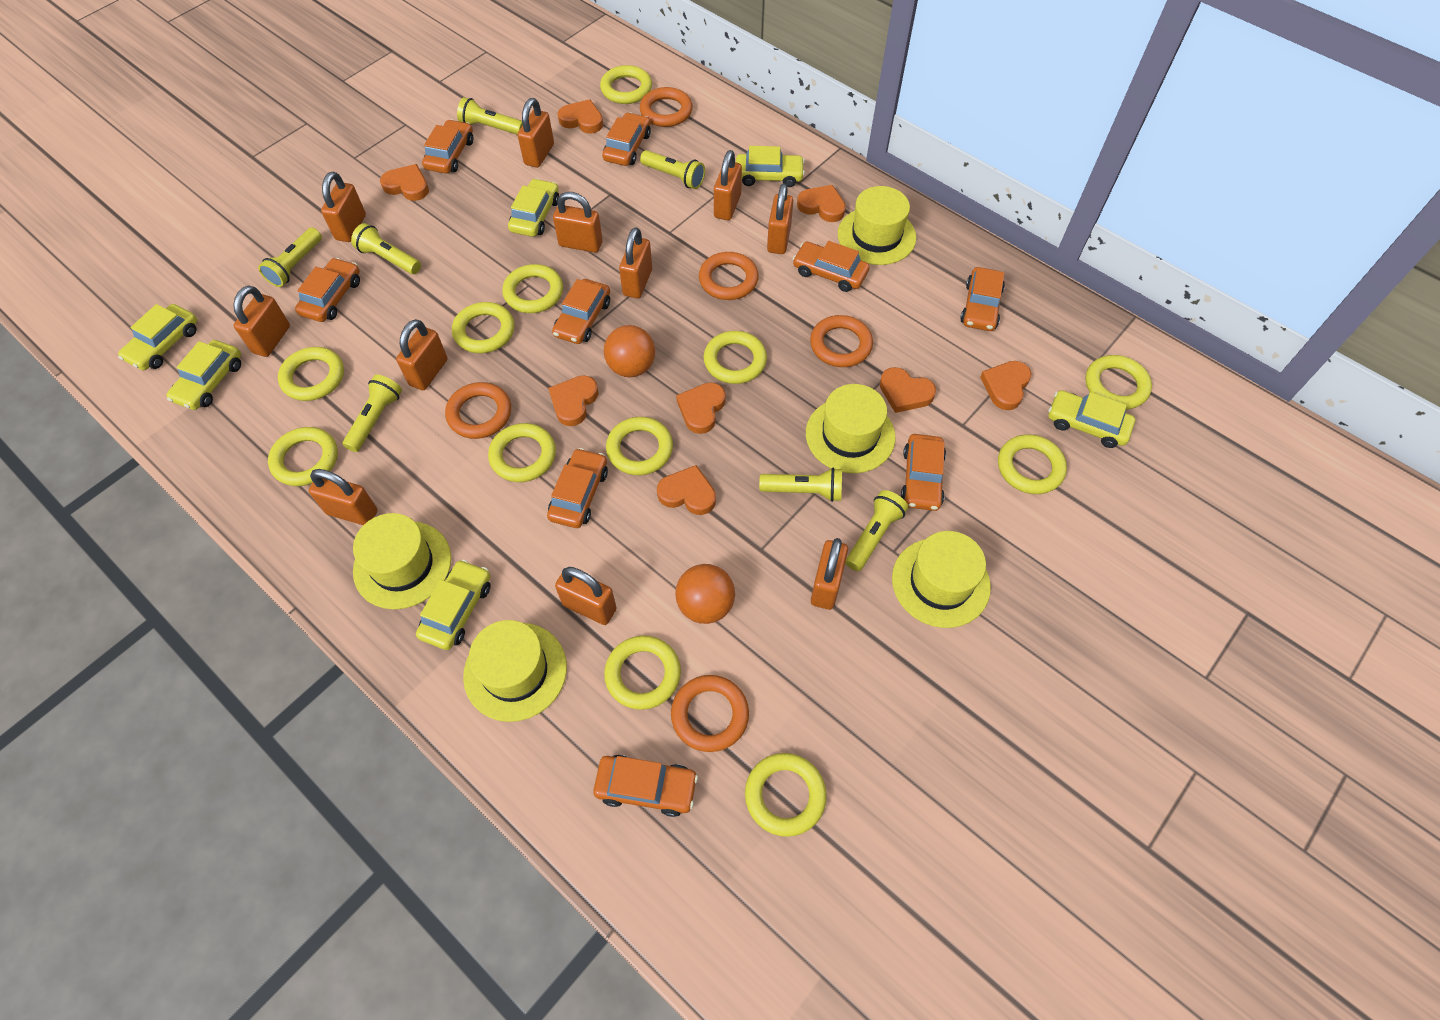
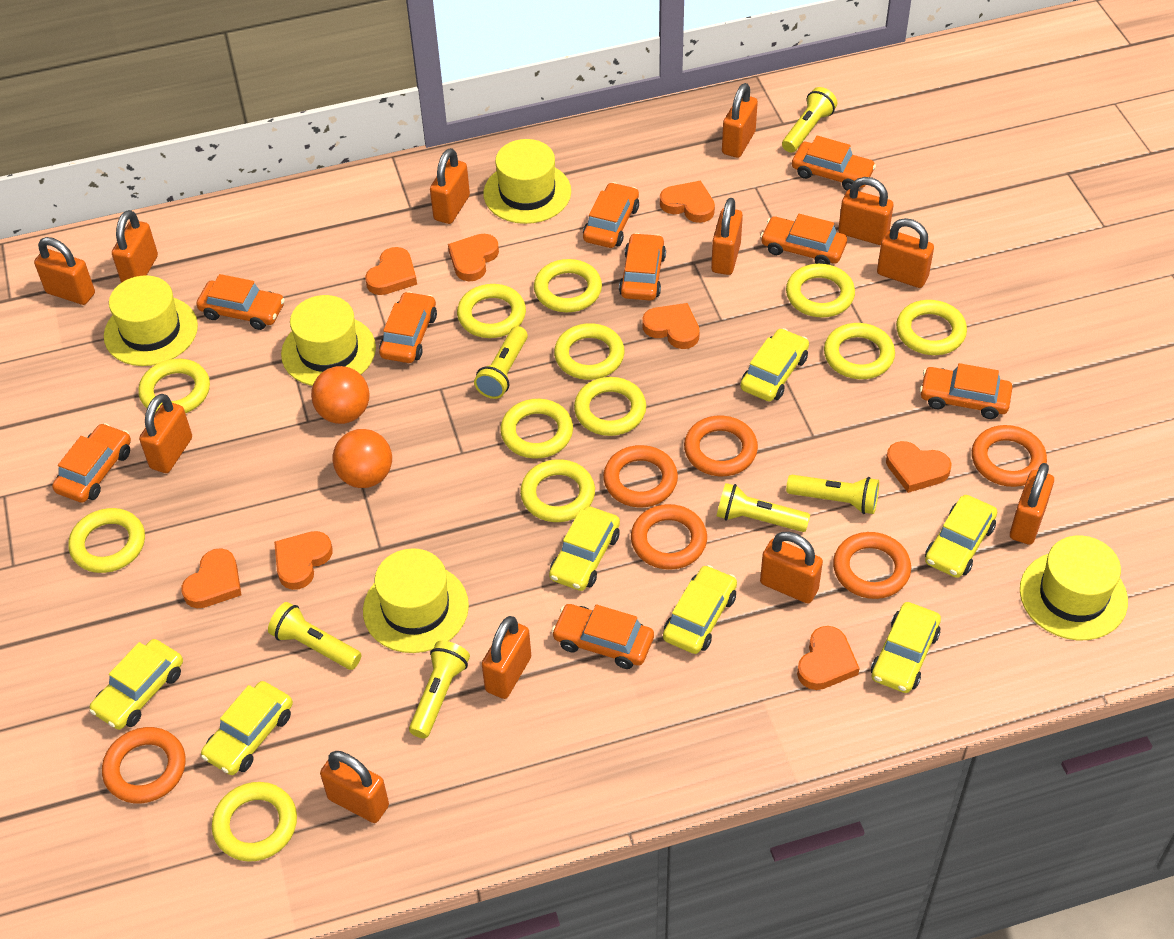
orange padlock: [234,285,290,357] [309,469,377,525] [321,172,366,242] [396,319,447,390] [517,98,554,167] [553,192,603,253] [555,567,617,625] [619,227,652,298] [714,150,742,220] [767,183,793,254] [811,538,848,610] = 11 -> [34,237,95,305] [112,210,158,283] [139,394,192,473] [320,751,389,823] [430,148,470,224] [482,616,531,699] [711,198,743,275] [722,83,758,158] [760,532,823,603] [838,177,893,245] [877,218,934,288] [1010,463,1054,545] = 12
orange ring: [445,382,511,439] [640,87,693,127] [671,675,749,752] [699,252,759,300] [810,315,873,367] = 5 -> [102,727,186,803] [603,445,678,507] [631,504,707,570] [684,416,758,476] [833,532,911,599] [972,425,1047,487] = 6
yellow car: [118,304,197,370] [166,340,241,410] [416,560,491,650] [508,178,559,237] [736,146,805,187] [1048,390,1135,448] = 6 -> [90,639,183,730] [201,681,293,775] [549,506,620,591] [663,565,737,654] [740,328,809,401] [871,602,941,693] [925,495,997,578] = 7
yellow flashlight: [258,228,322,287] [342,374,402,452] [351,223,421,274] [457,97,523,135] [640,150,705,189] [759,468,842,502] [845,490,908,571] = 7 -> [268,602,362,670] [409,641,470,739] [474,326,528,399] [717,483,810,532] [782,87,837,153] [786,475,879,514] = 6

